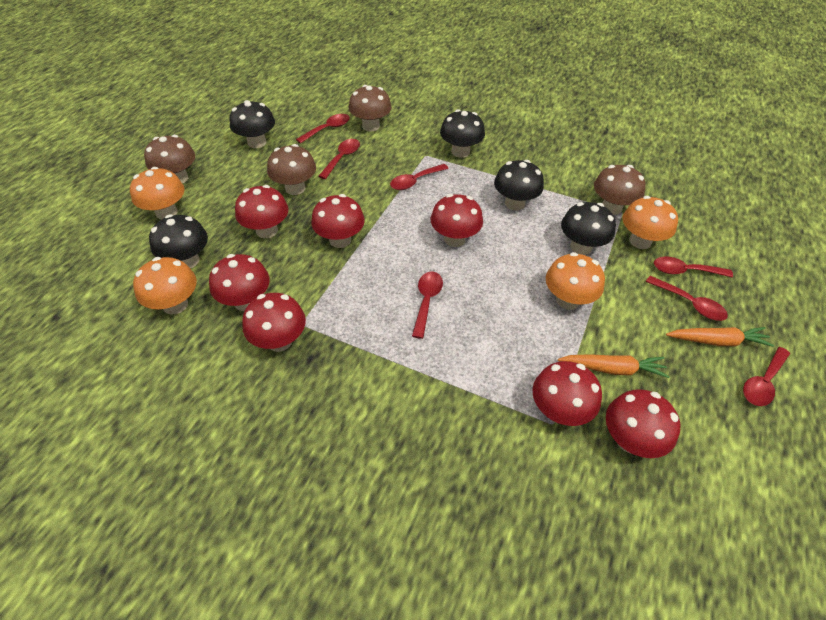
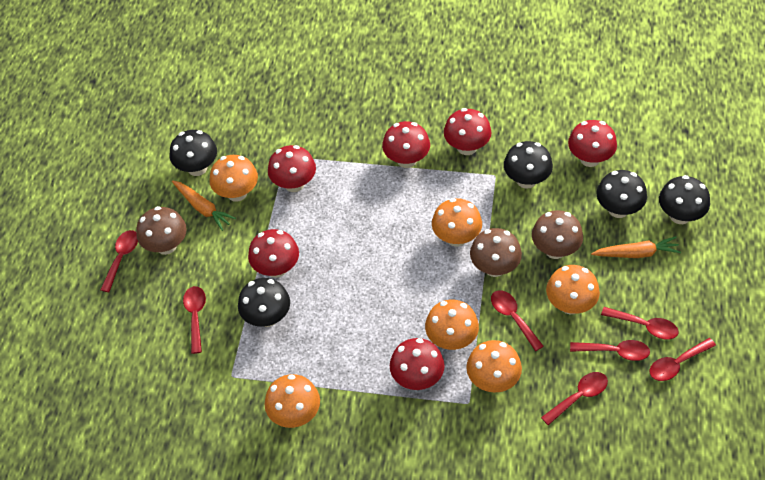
brown mushroom: [144,135,195,184] [267,144,316,195] [349,85,392,131] [594,165,646,215] = 4 -> [136,206,187,255] [470,228,522,277] [532,210,583,259] = 3
orange mushroom: [130,167,185,220] [133,257,197,315] [546,252,605,310] [622,196,678,249] = 4 -> [209,155,258,202] [264,374,320,428] [425,300,479,350] [432,198,482,247] [466,340,522,393] [546,265,600,314] = 6
red mushroom: [209,254,270,311] [235,185,288,238] [242,293,306,352] [311,194,365,248] [431,194,483,247] [532,361,602,426] [606,389,680,458] = 7 -> [248,229,299,278] [268,145,316,192] [382,121,430,168] [390,338,445,390] [444,108,491,155] [568,120,617,167] = 6

